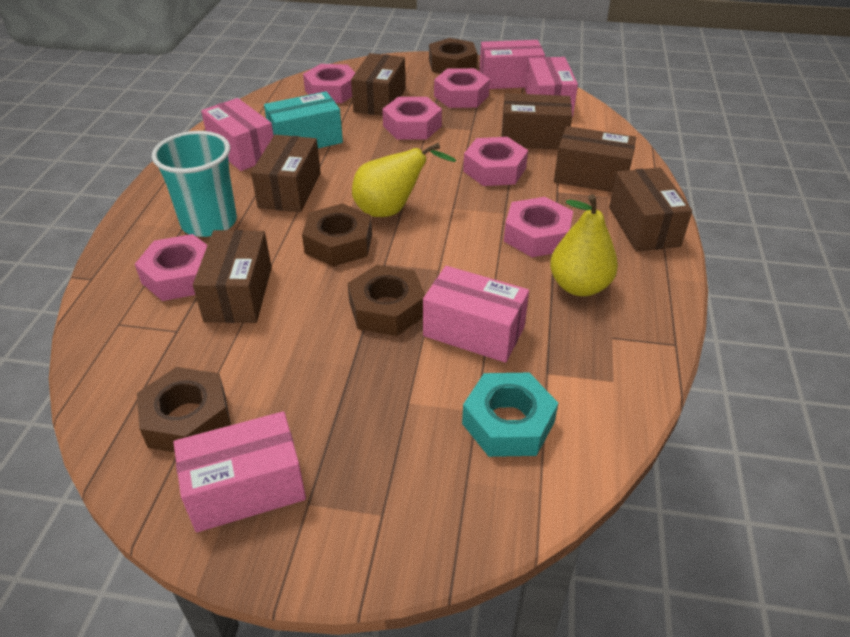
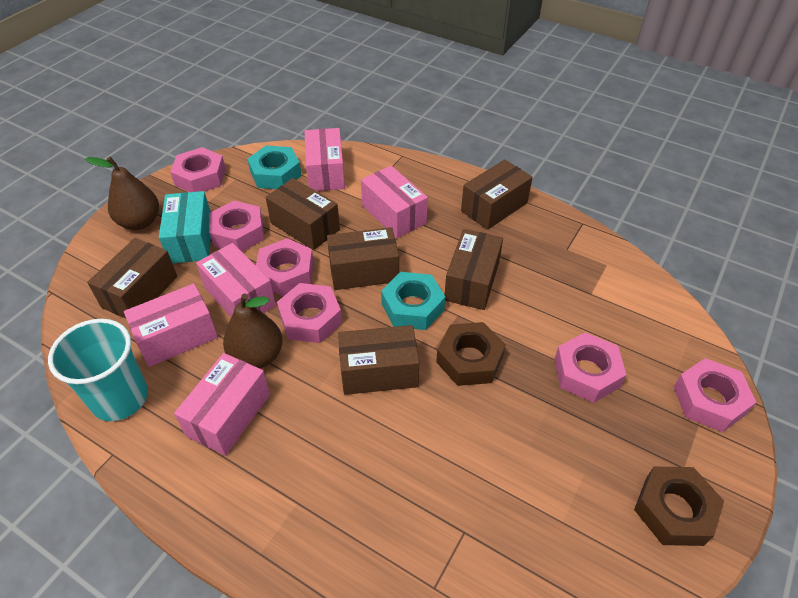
brown nut: [137,367,231,452] [302,204,372,267] [348,265,425,336] [429,38,477,73] = 4 -> [436,322,506,386] [634,466,724,546] = 2
brown pear: none = 0 -> [85,157,159,230] [223,294,283,368] = 2
turquoise nut: [462,373,558,457] = 1 -> [247,146,302,189] [381,272,445,330] = 2
yellow pear: [352,142,457,217] [550,194,618,296] = 2 -> none = 0

